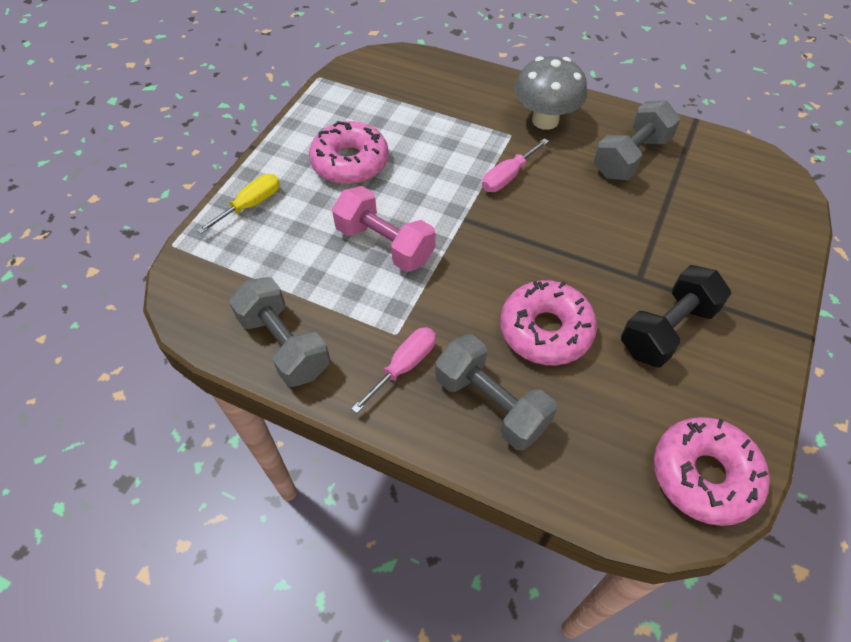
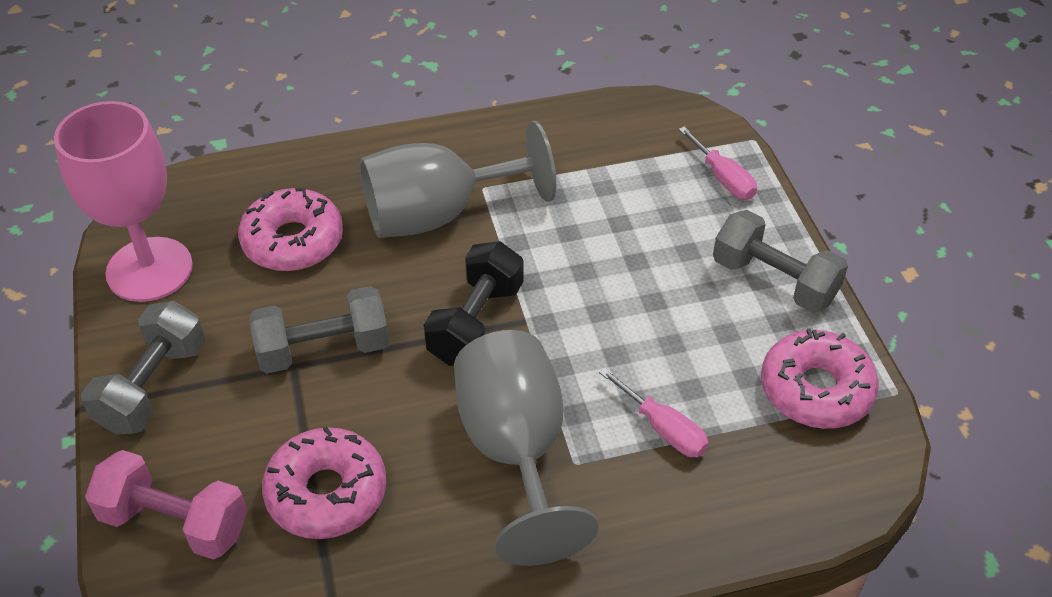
grey goblet: none = 0 -> [360,121,556,238] [454,330,599,566] = 2
grey mushroom: [515,56,587,130] = 1 -> none = 0
pink goblet: none = 0 -> [54,101,193,302] = 1
yellow screwdriver: [197,174,280,234] = 1 -> none = 0

